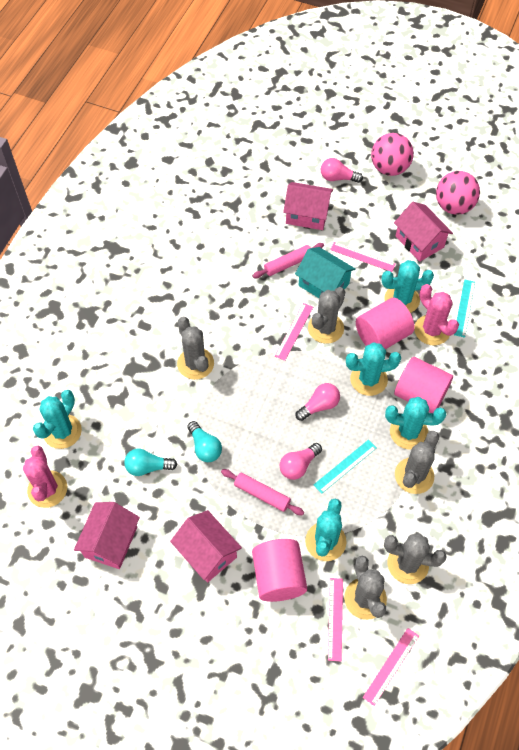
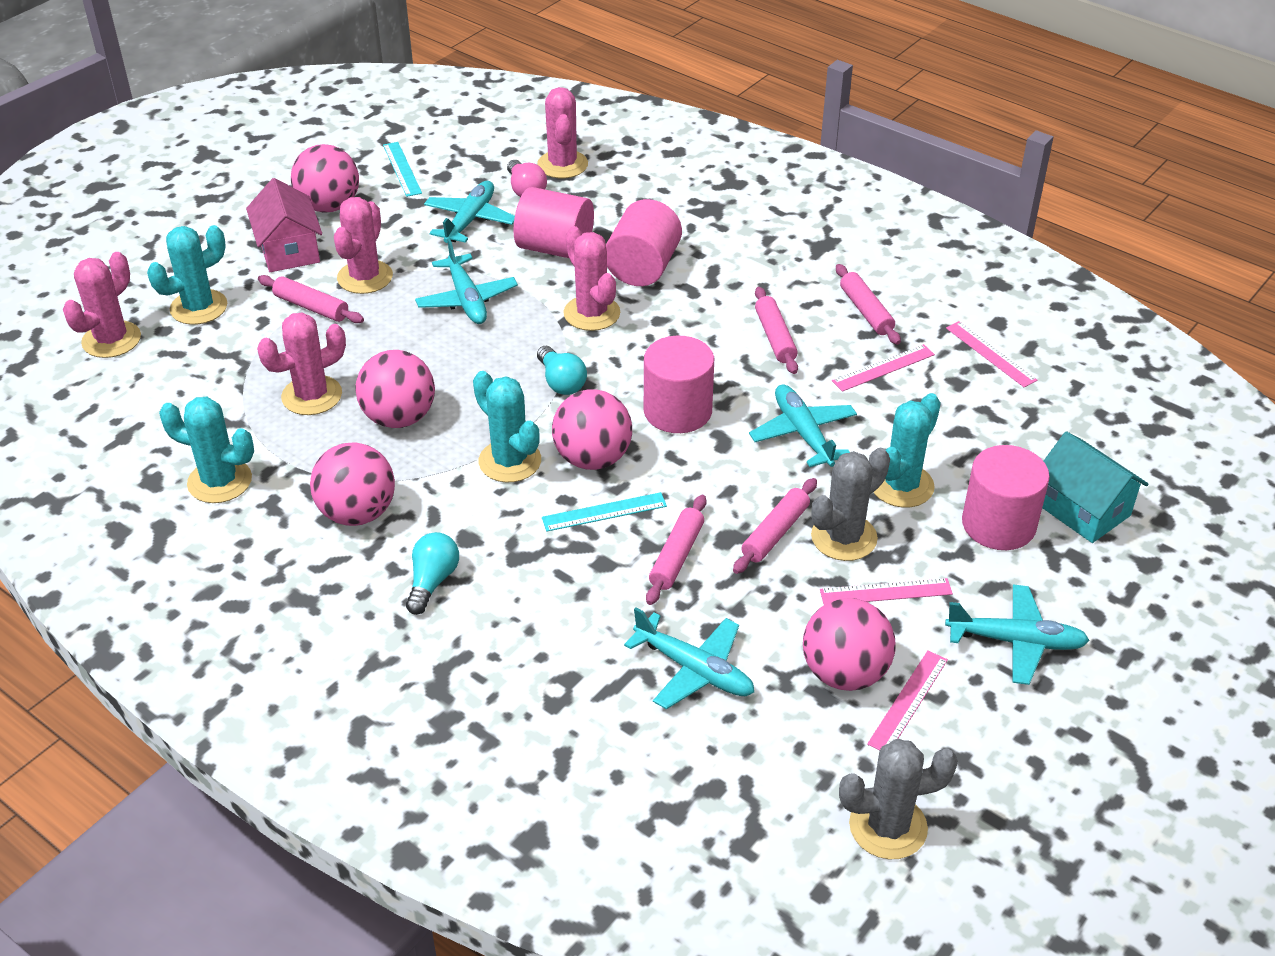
grey cactus: [177,317,214,380] [308,287,345,344] [344,555,387,620] [384,533,447,584] [395,431,439,494] = 5 -> [811,448,890,561] [839,739,958,859] = 2
pink ball: [371,133,414,176] [436,171,480,215] = 2 -> [291,144,359,212] [310,442,395,526] [355,350,435,428] [552,389,632,470] [803,598,896,691] = 5
pink cactus: [23,446,67,508] [414,284,459,345] = 2 -> [63,252,141,358] [257,312,346,415] [334,197,393,294] [537,87,588,178] [563,226,620,331] = 5
pink cylinder: [252,539,307,602] [356,298,415,349] [394,357,453,413] = 3 -> [514,187,594,258] [606,199,682,286] [644,336,714,433] [962,445,1050,550] = 4
pink house: [74,502,140,569] [170,510,242,582] [283,182,333,230] [394,202,453,262] = 4 -> [246,178,322,272] = 1
pink light bulb: [280,443,322,480] [295,383,340,421] [321,158,363,183] = 3 -> [507,160,547,197] = 1
pink rolling pin: [221,469,304,515] [252,243,324,278] = 2 -> [258,275,364,323] [646,495,706,605] [733,478,817,574] [755,287,798,374] [836,264,901,345] = 5
turquoise cactus: [33,390,82,449] [305,499,347,561] [346,342,401,396] [381,260,434,313] [385,397,446,449] = 5 -> [147,225,227,325] [159,397,254,503] [473,371,541,482] [874,393,941,508] = 4
turquoise plane: none = 0 -> [415,238,518,324] [424,181,515,243] [624,608,754,709] [749,384,857,467] [945,584,1089,685] = 5

